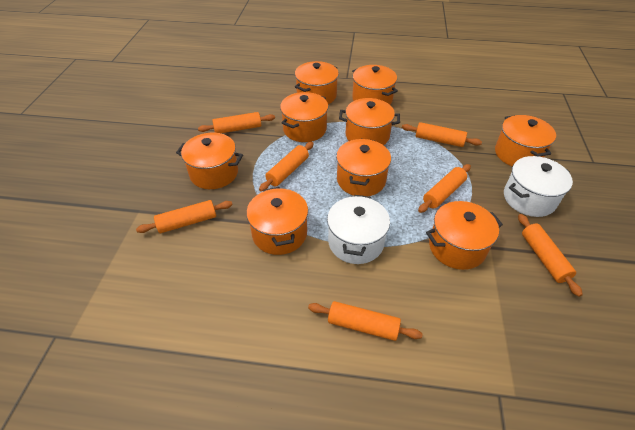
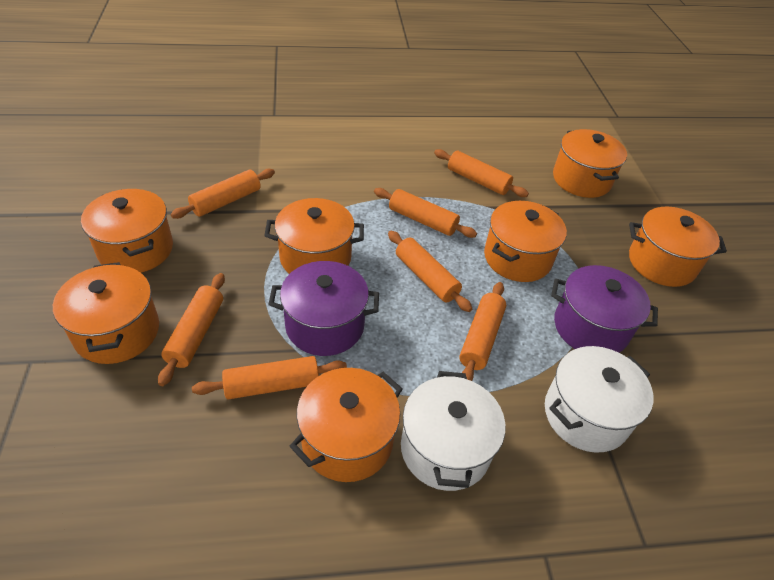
orange pot: [176,133,243,189] [246,187,308,255] [280,92,328,142] [295,61,339,104] [336,139,391,196] [339,98,400,145] [352,65,398,105] [426,201,503,270] [495,115,556,167] = 9 -> [53,262,159,364] [81,189,173,273] [264,198,364,274] [290,368,403,482] [484,201,567,282] [553,129,627,198] [629,207,727,287] = 7
purple pot: none = 0 -> [268,261,379,356] [551,265,658,353] = 2

